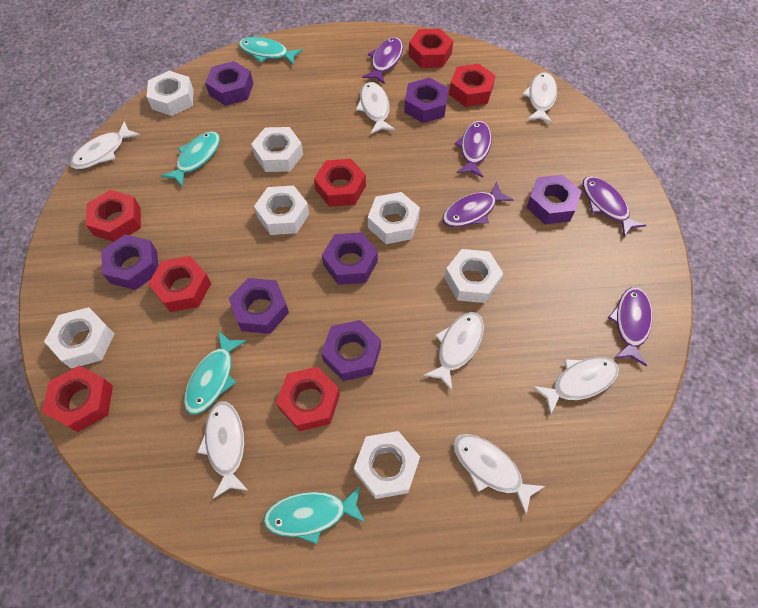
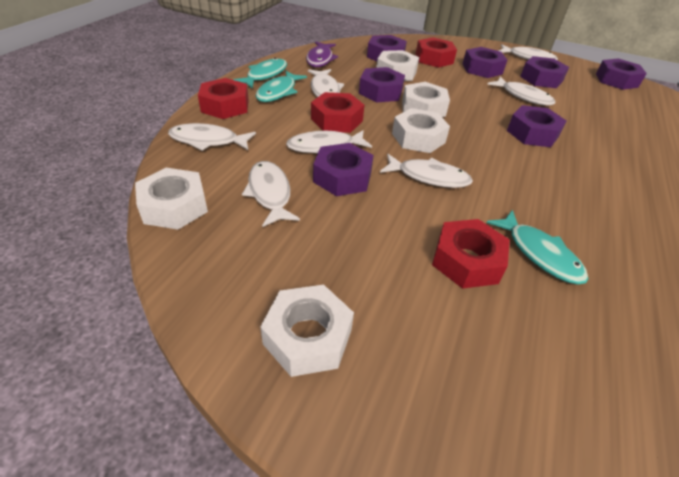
purple fish: [362,37,403,84] [442,181,513,227] [455,121,492,178] [582,176,646,237] [608,287,652,366] = 5 -> [306,41,338,67] = 1
red nut: [42,365,113,432] [86,190,141,242] [148,256,211,312] [276,367,340,431] [314,159,366,207] [408,29,453,68] [449,64,496,107] = 7 -> [198,78,249,119] [311,92,364,133] [415,37,457,68] [432,219,510,289] = 4
turquoise fish: [161,132,220,187] [184,331,247,415] [239,37,303,65] [263,486,366,544] = 4 -> [233,58,287,89] [256,71,307,102] [486,210,589,284] = 3
white nut: [44,307,114,369] [146,71,194,116] [251,127,303,172] [254,185,309,235] [354,431,420,499] [368,192,420,244] [444,249,504,303] = 7 -> [135,168,208,230] [260,285,354,377] [376,50,419,81] [392,108,450,153] [402,82,450,117] = 5

